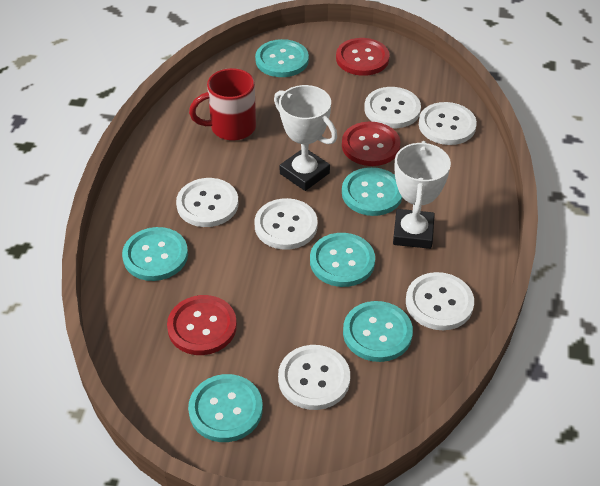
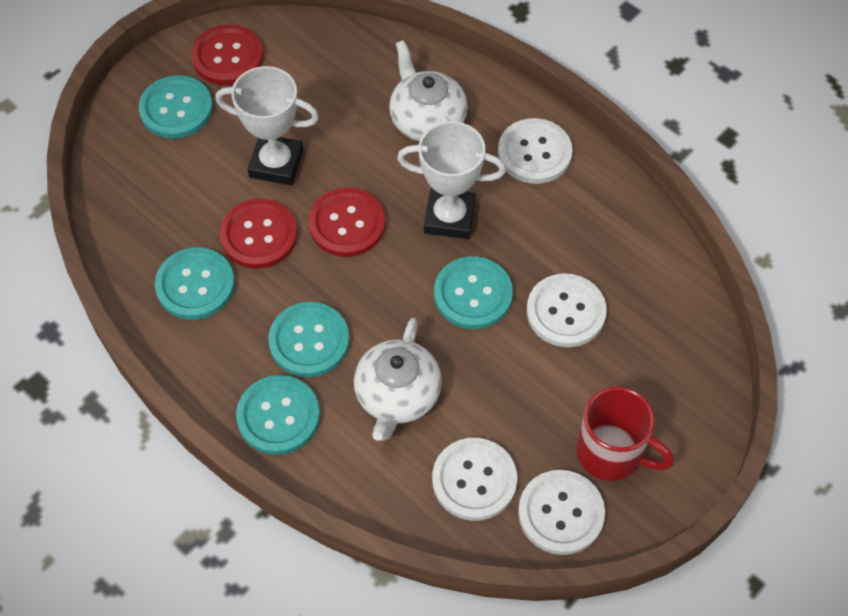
turquoise button: [122,227,188,281] [188,374,263,442] [255,39,309,77] [310,233,375,287] [342,167,402,216] [343,301,413,362] = 6 -> [139,75,213,139] [155,247,235,320] [236,375,320,455] [268,302,349,377] [434,256,513,329] = 5
white button: [176,178,238,227] [255,198,318,250] [278,345,350,410] [364,87,421,128] [406,272,474,330] [419,102,477,145] = 6 -> [432,438,517,521] [498,118,573,184] [518,470,605,555] [527,273,607,347] = 4
white teapot: none = 0 -> [354,318,442,441] [389,40,468,141] = 2

